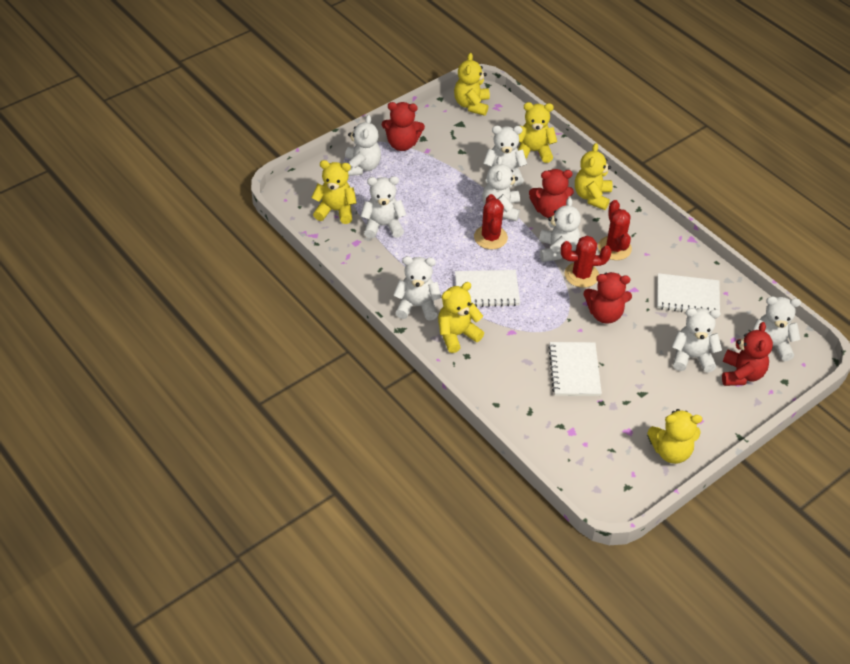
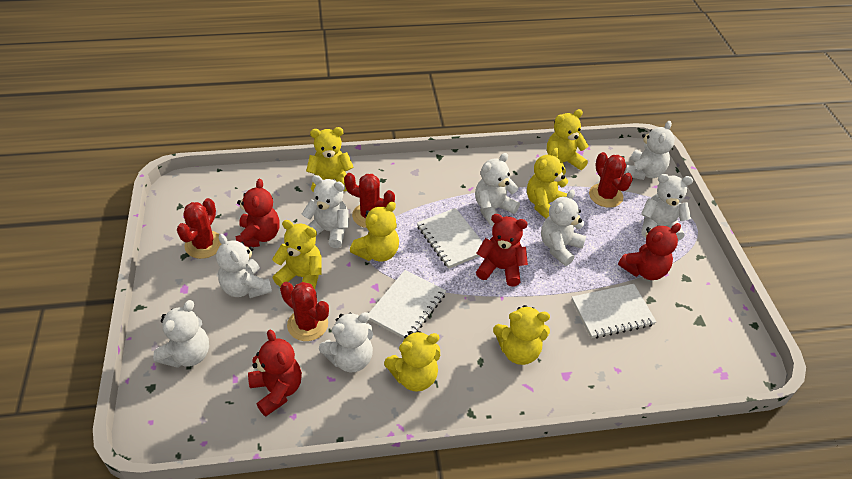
red cactus: [474,194,508,250] [561,236,612,288] [598,200,632,260] = 3 -> [177,198,222,259] [280,282,329,341] [344,173,395,228] [589,152,633,208] = 4
yellow teddy bear: [311,160,357,224] [438,282,484,353] [454,53,490,116] [518,102,557,163] [575,143,613,210] [647,409,702,464] = 6 -> [272,220,322,289] [306,127,354,192] [350,202,399,262] [384,331,440,392] [493,305,550,365] [527,148,568,219] [547,109,589,175] = 7

